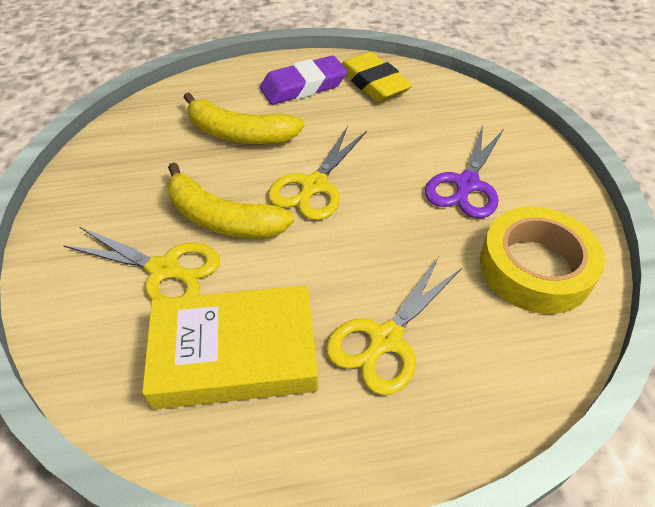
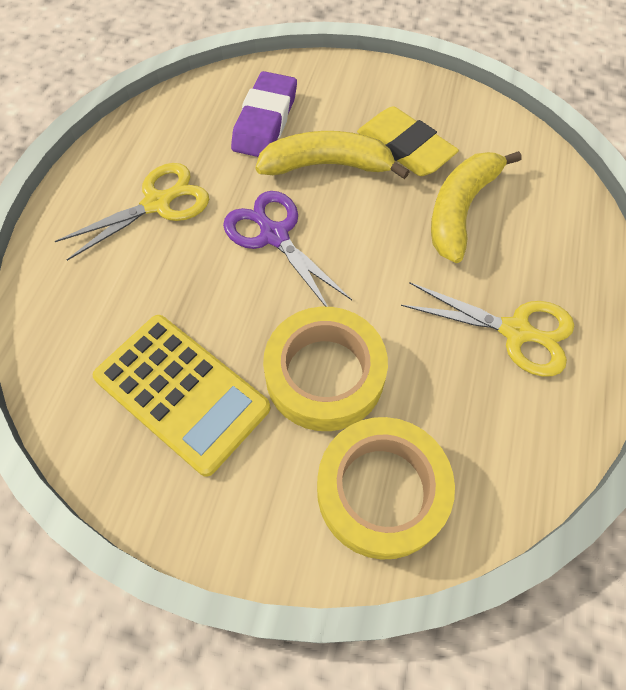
yellow book: [142,285,318,409] = 1 -> none = 0
yellow calculator: none = 0 -> [93,315,270,477] = 1
yellow scissors: [63,227,220,300] [268,126,367,220] [326,257,462,395] = 3 -> [55,163,209,261] [401,282,574,376] = 2
yellow tape: [480,207,605,314] = 1 -> [263,307,388,431] [317,417,455,560] = 2

